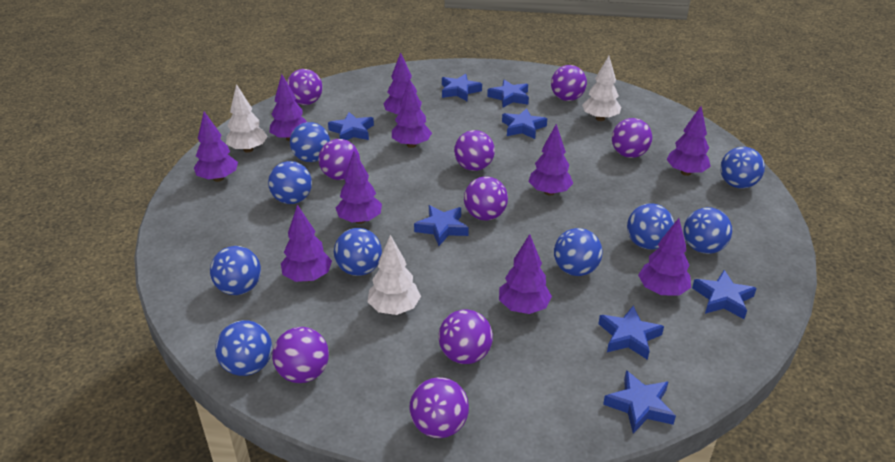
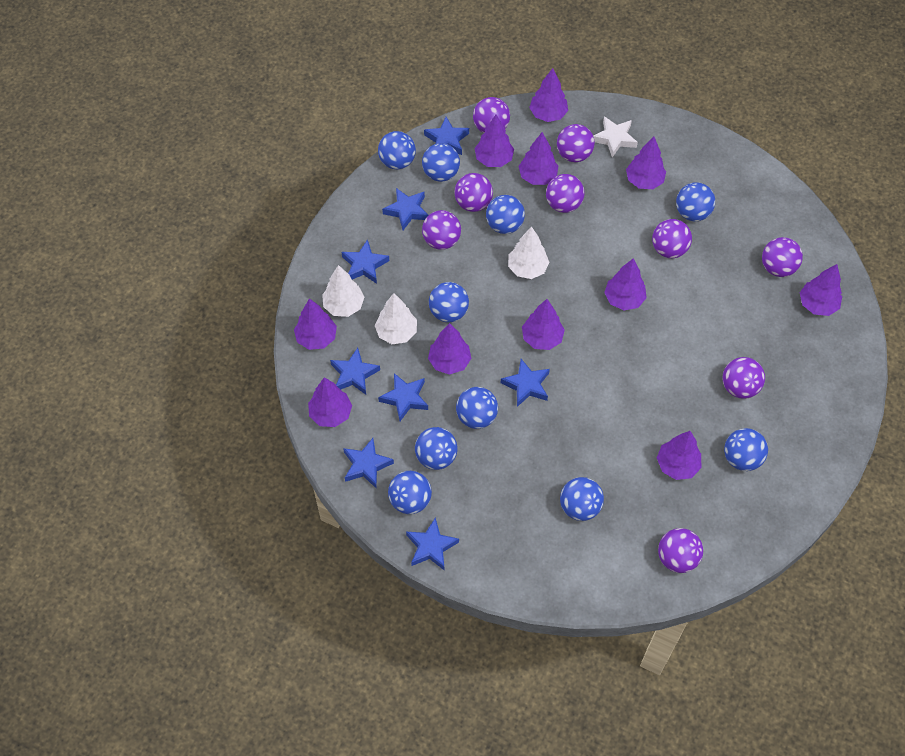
blue ball: [210,246,261,295] [215,320,272,376] [268,161,312,204] [290,122,330,162] [334,228,382,276] [554,228,603,276] [627,203,674,250] [684,207,732,254] [720,147,765,189] = 9 -> [378,131,416,169] [388,471,432,514] [415,427,457,470] [422,143,460,182] [429,282,469,322] [456,387,498,429] [486,195,525,234] [560,477,604,521] [676,182,715,221] [724,428,768,471] = 10
purple tree: [194,112,238,182] [270,74,307,141] [281,205,332,282] [336,151,382,224] [383,52,422,114] [392,79,432,148] [499,234,552,314] [529,124,573,196] [638,218,691,296] [666,106,711,176] = 10 -> [294,298,337,350] [308,377,352,427] [428,323,472,375] [475,115,514,167] [518,132,558,185] [522,299,565,350] [529,68,568,122] [604,258,647,310] [626,137,666,189] [657,431,702,480] [800,264,842,316] = 11
white star: none = 0 -> [593,117,638,157] = 1

